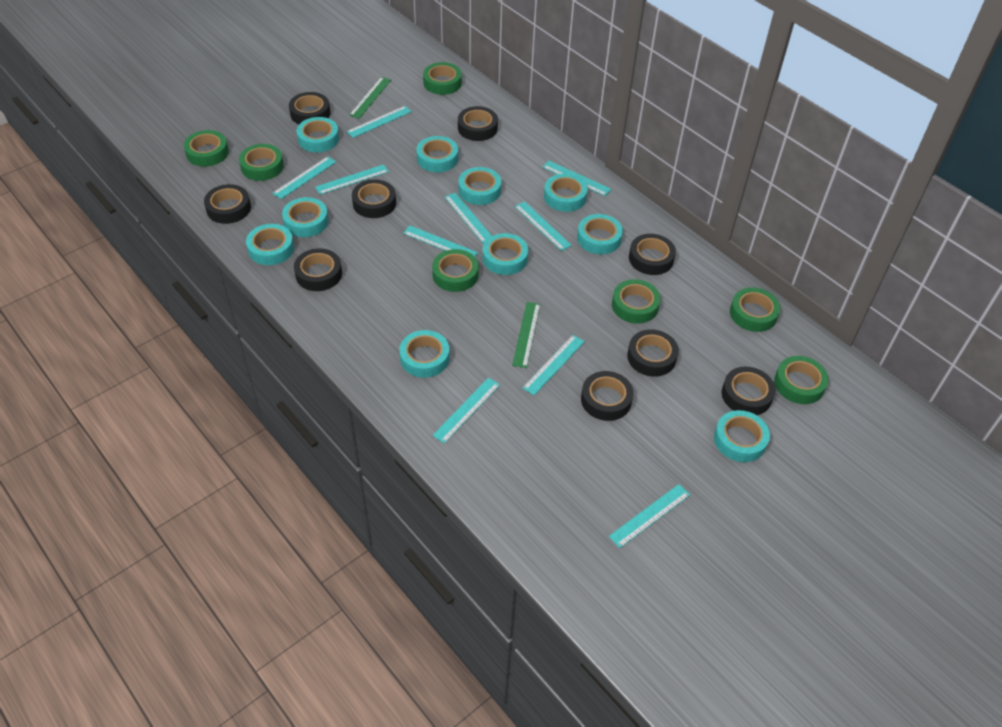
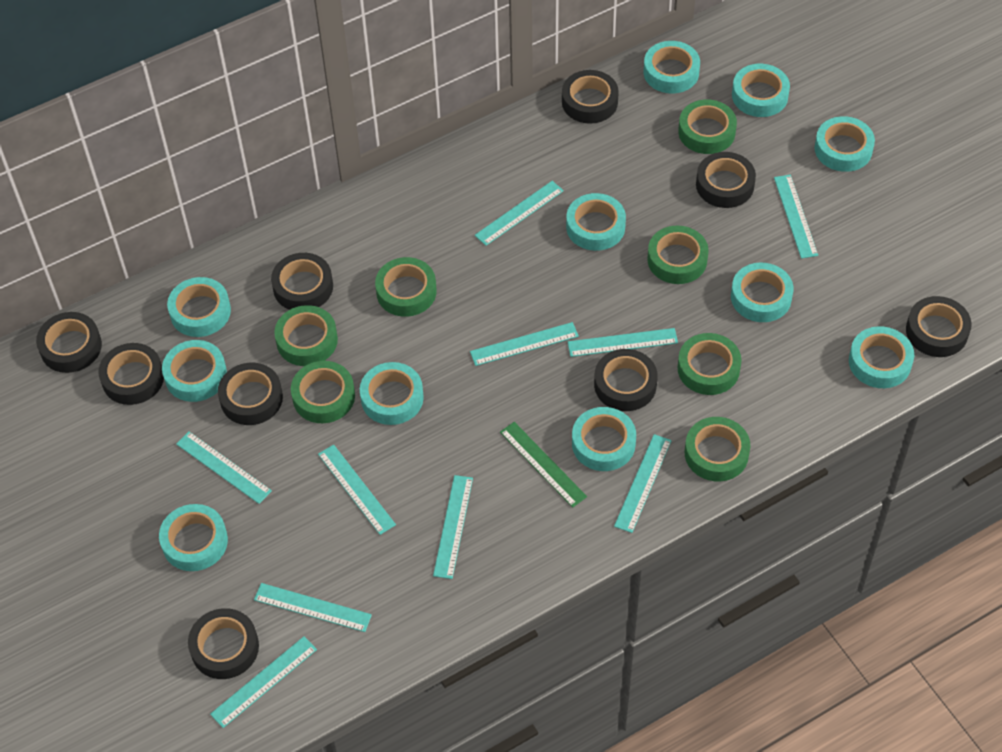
green ruler: [349,77,391,119] [512,302,540,368] = 2 -> [500,422,587,508] = 1
turquoise tape: [246,224,294,265] [282,197,328,237] [297,117,339,152] [399,330,450,378] [416,136,458,172] [459,167,501,205] [483,233,528,275] [544,174,588,212] [577,214,623,254] [714,410,770,462] = 10 -> [159,504,228,571] [162,340,227,402] [167,277,231,337] [360,362,424,425] [566,193,626,251] [572,407,636,471] [643,41,700,94] [731,263,794,322] [732,64,790,117] [814,116,875,172] [849,326,914,388] = 11

